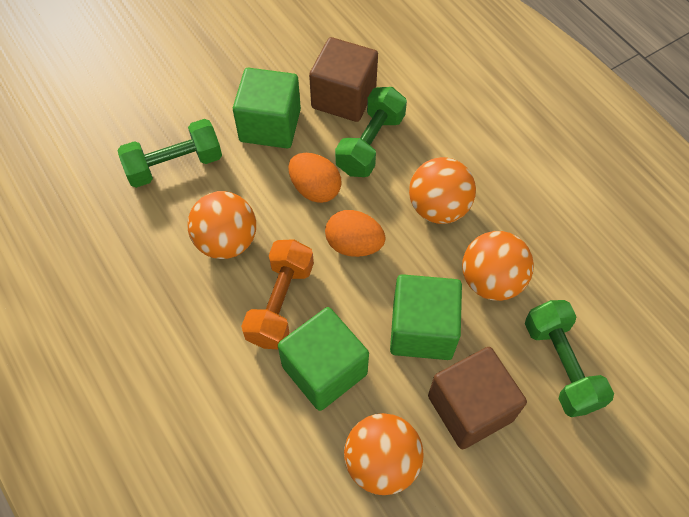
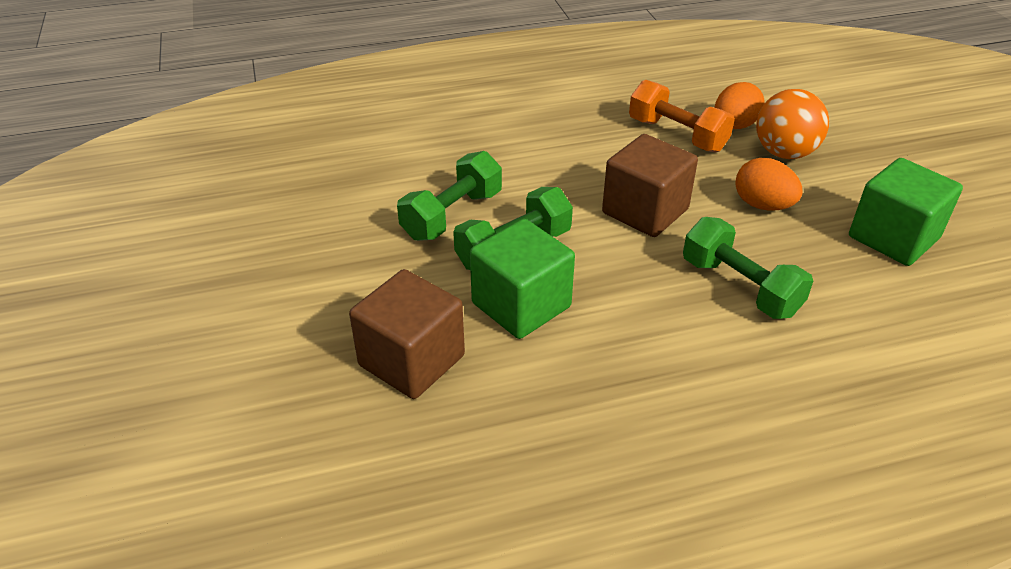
green cube: [233,68,301,148] [278,307,369,411] [390,274,462,360] = 3 -> [470,219,575,339] [849,158,963,266] = 2
orange ball: [187,191,256,259] [344,413,423,495] [409,157,476,224] [462,231,534,301] = 4 -> [756,89,829,159] = 1

